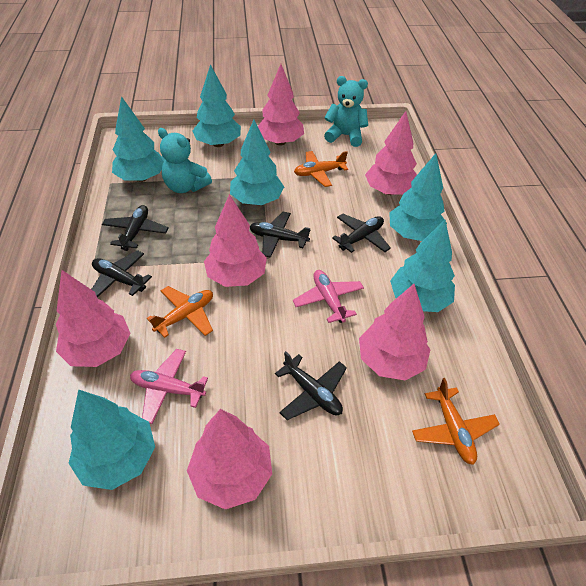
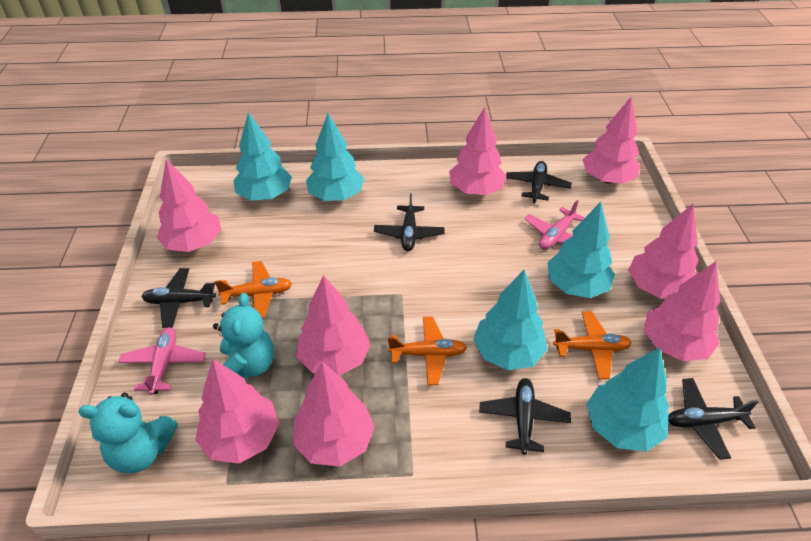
pink tree: [56,270,130,367] [187,409,272,509] [204,194,267,287] [258,64,304,146] [359,284,430,381] [365,111,417,195] = 6 -> [157,159,222,252] [195,359,279,464] [293,362,375,467] [296,275,371,375] [449,107,507,195] [583,97,640,184] [628,204,698,299] [644,262,720,361] = 8
turquoise tree: [69,389,155,490] [112,96,164,182] [192,64,241,147] [230,120,284,205] [389,153,447,241] [390,220,455,312] = 6 -> [233,112,292,201] [306,113,364,201] [473,270,547,370] [547,202,615,298] [586,347,669,452] = 5

